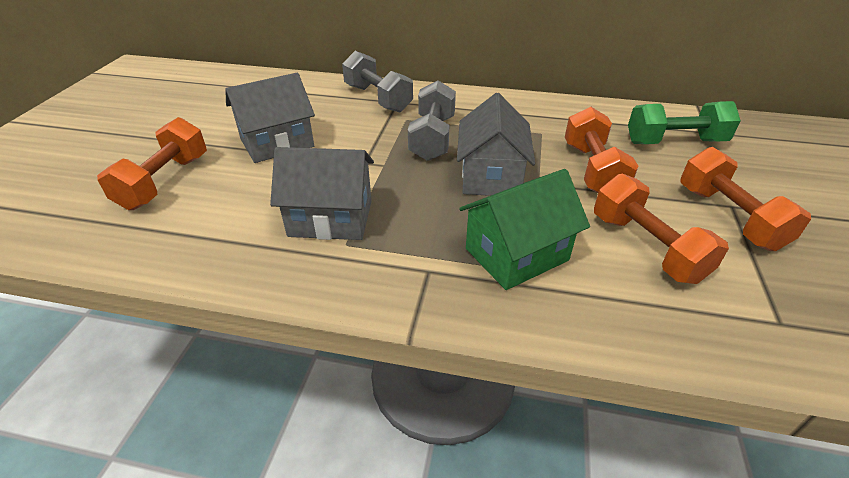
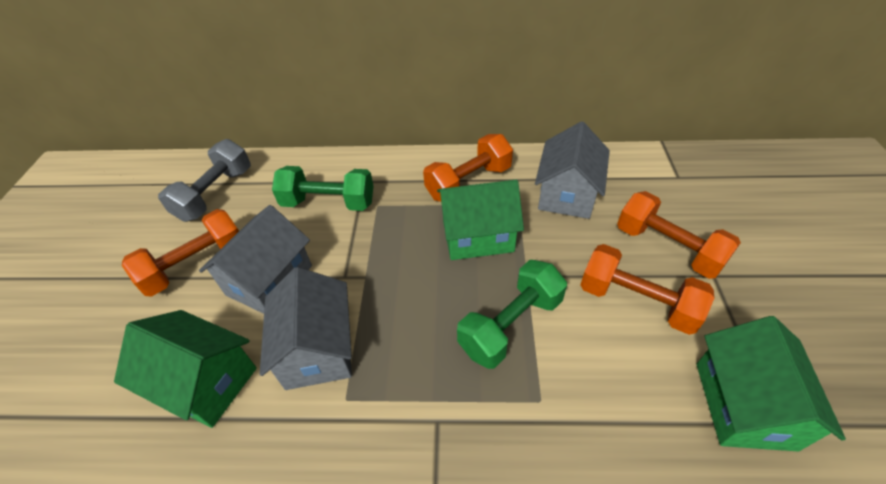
green dumbbell: [628,101,741,144] = 1 -> [272,166,373,211] [457,260,567,369] = 2
green house: [459,169,590,290] = 1 -> [114,310,257,428] [437,180,524,260] [696,316,846,451] = 3
grey dumbbell: [342,51,413,112] [408,81,456,161] = 2 -> [158,139,251,222] = 1

